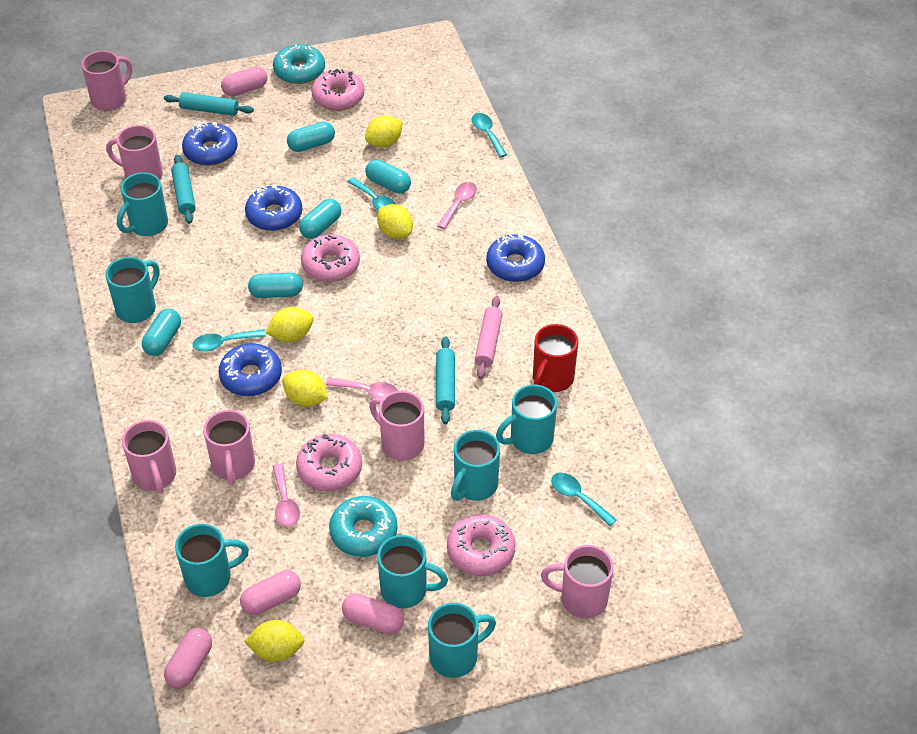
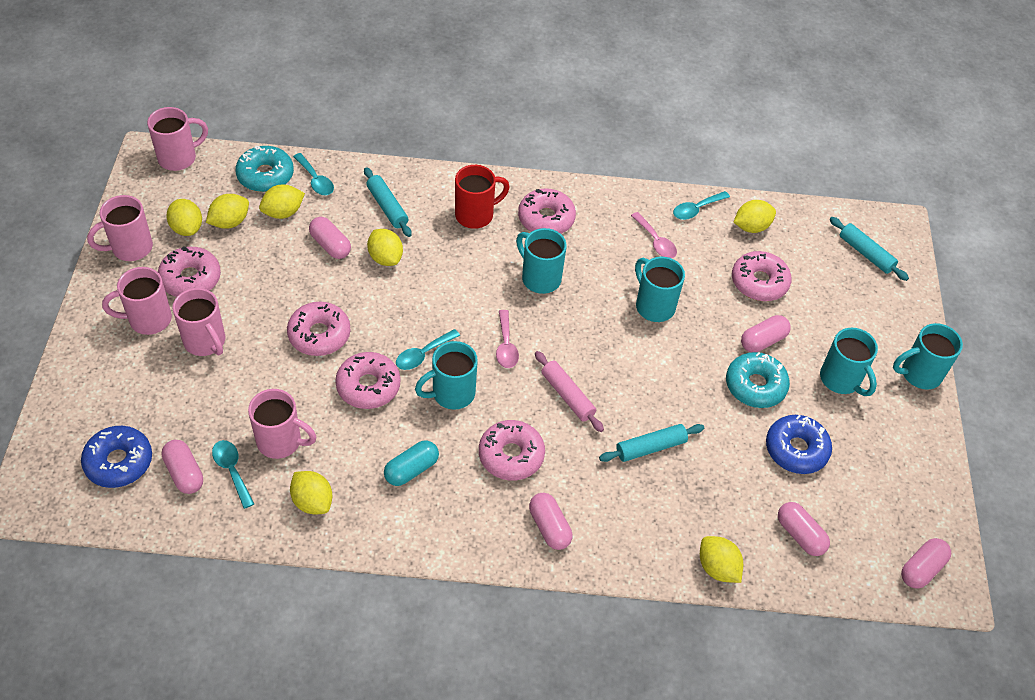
blue donut: [182,122,238,166] [218,343,282,396] [245,184,302,231] [486,234,545,282] = 4 -> [81,426,152,488] [766,415,832,474] = 2
pink capsule: [164,628,212,689] [221,67,267,96] [240,570,301,615] [342,593,404,634] = 4 -> [162,440,203,494] [309,217,351,259] [529,493,572,550] [741,315,791,352] [778,502,830,556] [901,538,951,589] = 6
pink donut: [296,434,362,491] [301,235,360,282] [311,69,365,111] [447,514,516,576] = 4 -> [158,246,221,297] [287,302,350,356] [335,352,401,409] [479,420,545,480] [518,188,576,234] [732,251,791,301] = 6
pink mug: [81,51,132,111] [106,125,163,180] [122,420,176,494] [203,410,255,485] [369,391,425,461] [541,545,614,619] = 6 -> [87,195,153,261] [102,267,172,335] [147,107,208,171] [172,288,225,356] [248,389,316,459] = 5
pink spoon: [273,463,300,526] [326,378,398,399] [437,182,477,229] = 3 -> [496,310,519,368] [631,212,677,258] = 2
turquoise capsule: [142,309,181,356] [248,272,303,298] [287,122,335,152] [299,199,341,239] [365,160,411,194] = 5 -> [384,440,439,486] = 1
turquoise mug: [105,257,160,323] [117,172,168,236] [175,524,249,597] [377,535,448,608] [428,603,496,678] [451,430,500,501] [496,384,557,454] = 7 -> [415,341,478,410] [516,228,567,294] [635,257,685,322] [820,328,878,396] [893,323,963,390] = 5
yellow lemon: [244,620,304,662] [266,307,314,342] [282,370,328,407] [365,115,403,148] [377,204,413,239] = 5 -> [166,199,202,236] [206,194,249,229] [259,185,305,219] [290,471,332,514] [367,229,403,266] [700,536,743,583] [734,200,776,233] = 7

